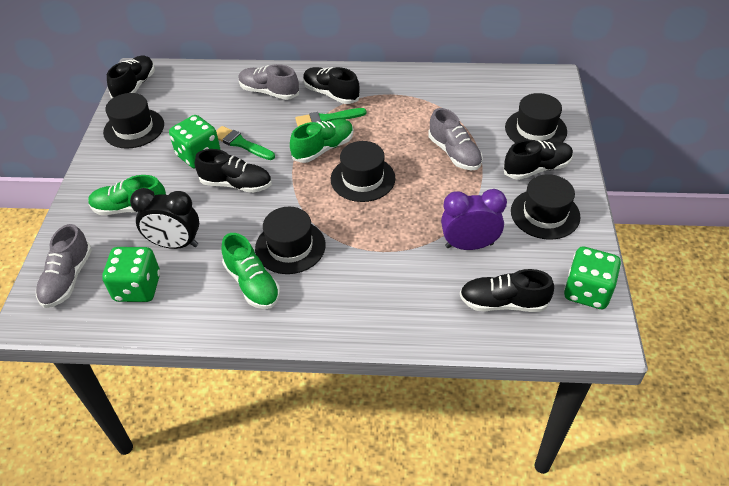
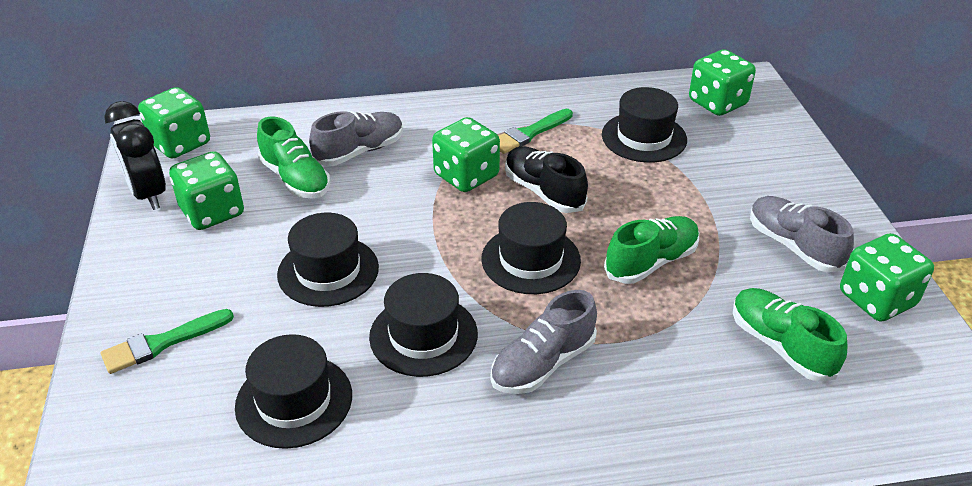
black shoe: [107,55,155,98] [195,149,272,193] [303,67,360,104] [460,269,554,312] [504,140,573,180] = 5 -> [505,146,588,213] = 1
green dice: [102,247,160,302] [169,115,221,169] [564,247,621,309] = 3 -> [138,87,210,159] [169,151,244,230] [432,117,500,192] [689,49,756,116] [840,233,934,322] = 5
purple clock: [441,189,507,250] = 1 -> none = 0

